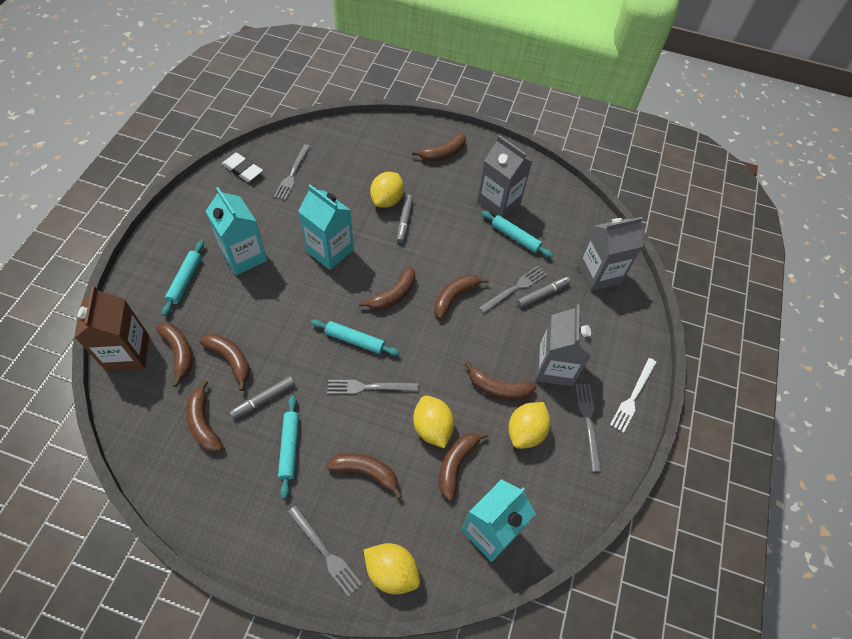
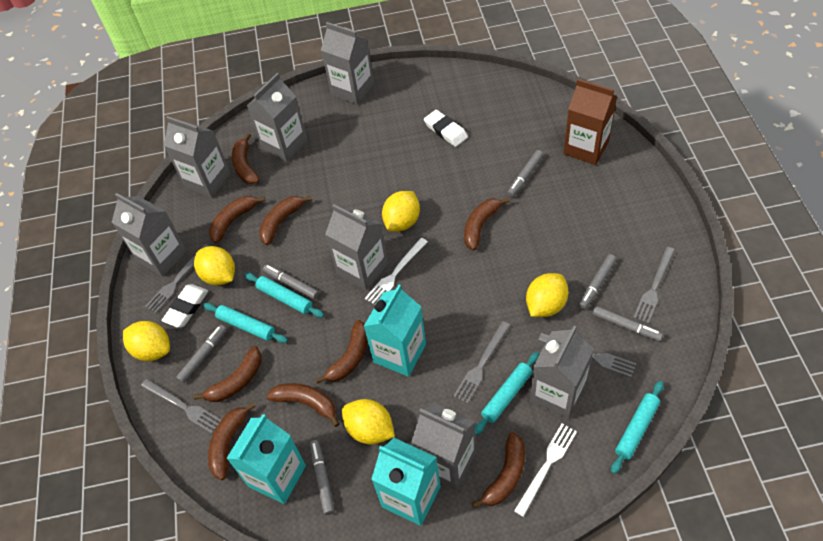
grey carton: [477,135,532,218] [535,304,592,386] [577,217,643,291] = 3 -> [112,193,187,277] [164,116,231,198] [247,73,308,161] [321,22,374,105] [325,204,388,290] [411,403,476,491] [530,326,594,419] = 7
grey marker: [230,376,295,419] [397,195,413,243] [517,277,571,308] = 3 -> [176,325,227,383] [263,264,319,299] [310,440,335,515] [507,150,544,197] [579,254,616,310] [593,306,663,342] = 6
white eraser: [222,153,263,182] = 1 -> [161,284,208,328] [424,110,468,147] = 2
white fork: [610,358,657,433] = 1 -> [365,238,428,304] [514,424,577,517] = 2
yellow lemon: [364,543,420,594] [370,172,404,208] [413,395,454,449] [508,402,551,449] = 4 -> [123,321,170,361] [194,246,235,286] [342,399,395,444] [382,191,420,232] [526,273,568,317] = 5

